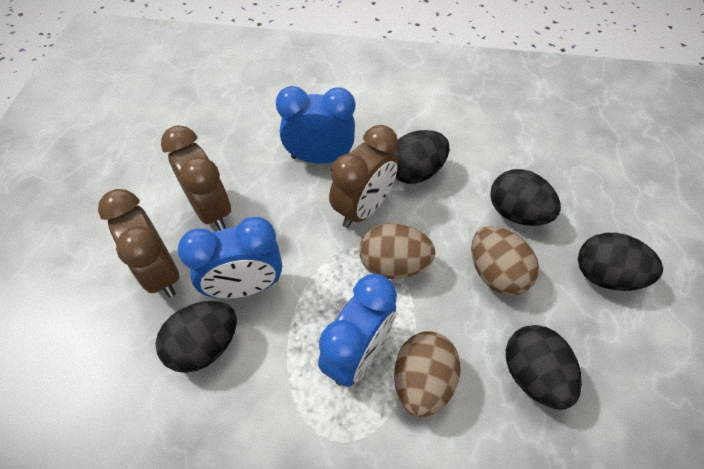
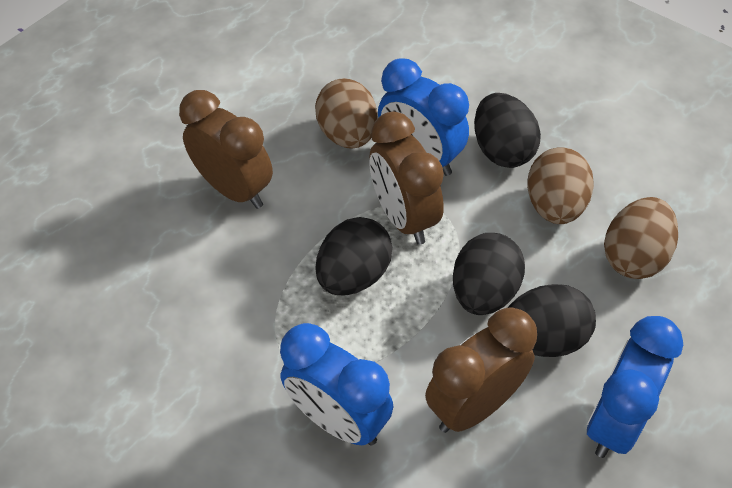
black egg: [156,301,237,373] [393,130,450,184] [490,169,561,226] [506,325,582,410] [578,233,663,291] = 5 -> [316,217,392,295] [453,233,525,315] [474,93,541,168] [508,284,596,357] = 4

